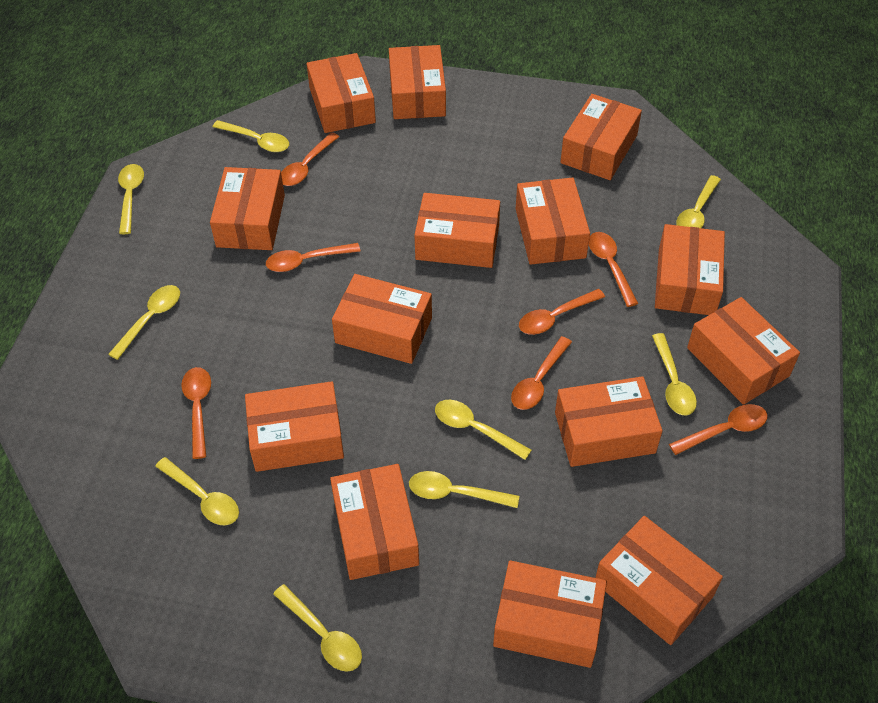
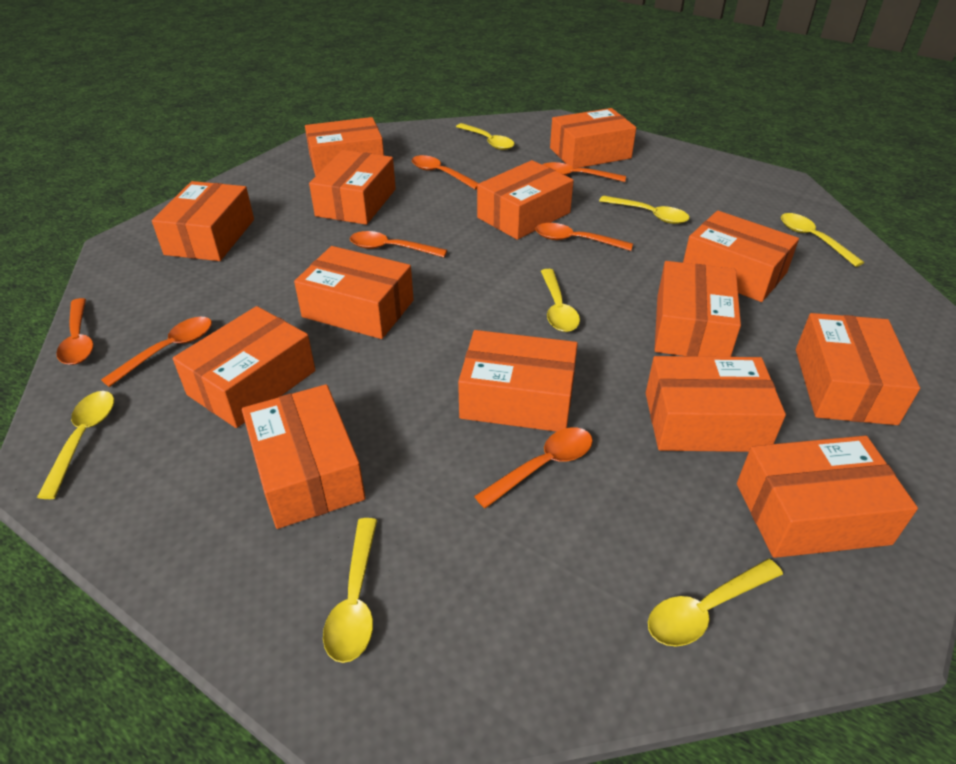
yellow spoon: [108,285,180,360] [118,164,144,234] [155,457,239,525] [213,120,289,152] [273,584,362,672] [409,471,519,508] [435,400,532,460] [652,333,697,415] [676,175,721,228] = 9 -> [37,391,114,499] [323,518,377,663] [456,123,514,150] [541,269,580,332] [599,196,690,224] [648,559,783,647] [781,213,864,267] = 7

